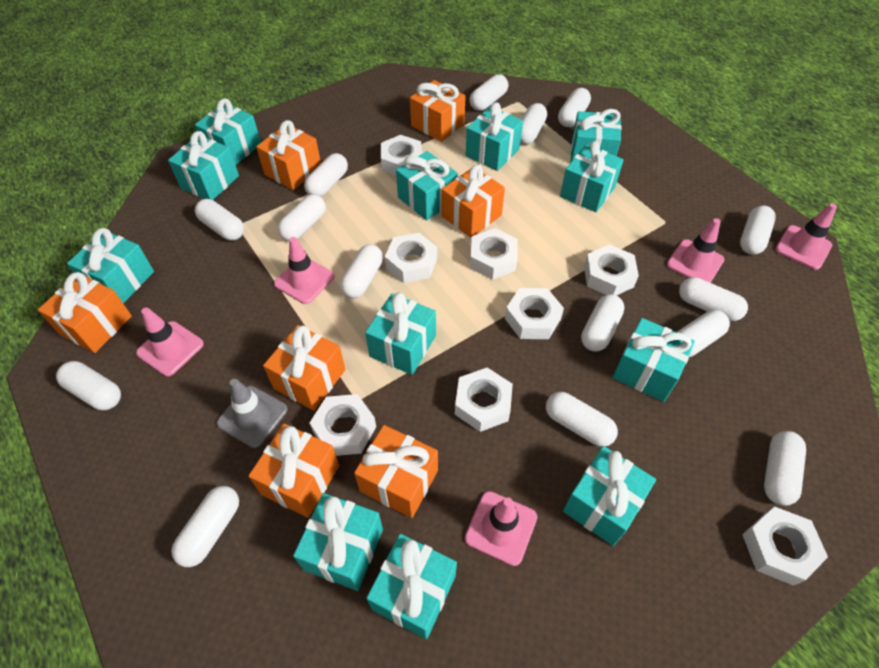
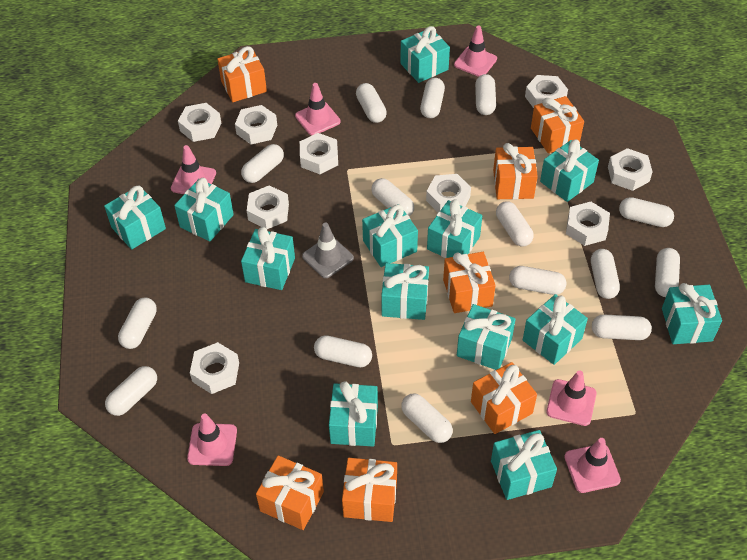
pink traffic cone: [136,307,204,376] [274,237,335,304] [465,491,537,566] [667,218,725,283] [775,203,837,270] = 5 -> [171,145,216,194] [187,413,237,466] [295,83,341,135] [454,26,497,77] [546,370,597,426] [564,438,621,493] = 6
turquoise gift: [67,228,154,303] [168,131,239,200] [195,99,261,165] [293,493,383,591] [365,293,436,375] [366,534,457,639] [396,151,458,220] [466,102,523,171] [560,141,624,212] [563,446,656,546] [571,109,622,162] [613,318,695,402] = 12 -> [104,186,166,249] [174,178,234,242] [241,227,295,290] [329,381,378,446] [362,204,418,267] [381,263,429,320] [400,26,450,83] [427,199,482,258] [457,304,516,370] [491,430,557,500] [523,294,588,365] [540,139,599,202] [662,283,722,344] = 13
white nut: [310,394,376,456] [381,135,422,176] [385,233,437,283] [455,368,513,432] [470,228,518,280] [505,288,564,339] [584,244,639,296] [742,507,828,586] = 8 -> [178,103,221,142] [190,342,239,394] [235,105,277,144] [247,185,289,229] [300,133,338,174] [426,174,471,212] [525,75,568,108] [566,202,610,246] [608,148,653,191] = 9

